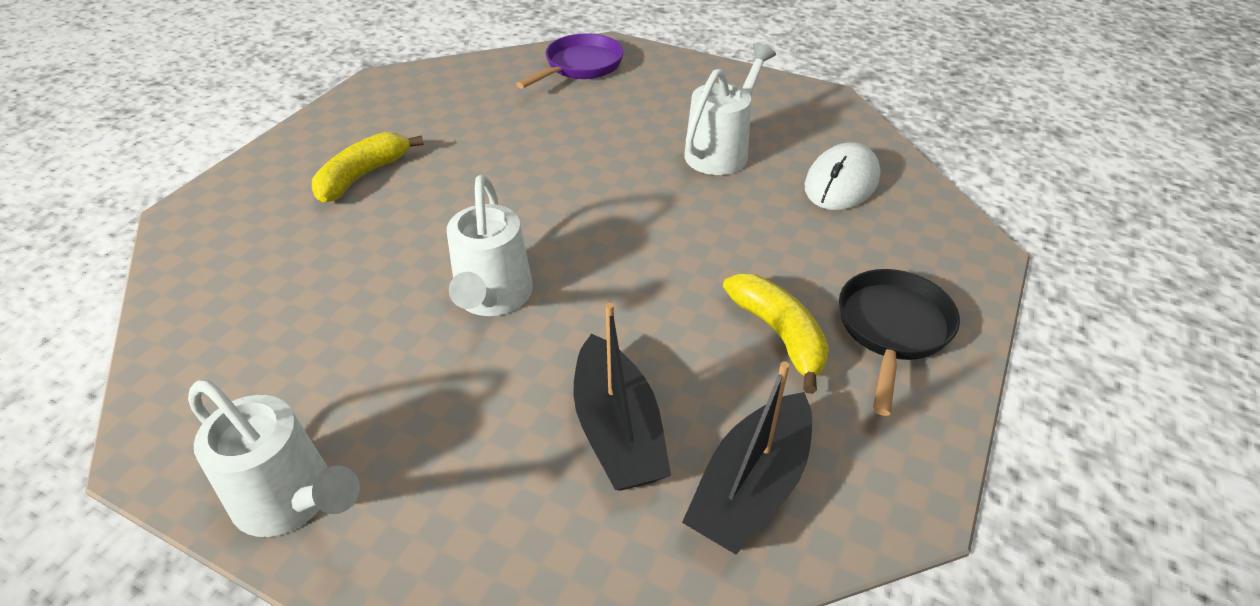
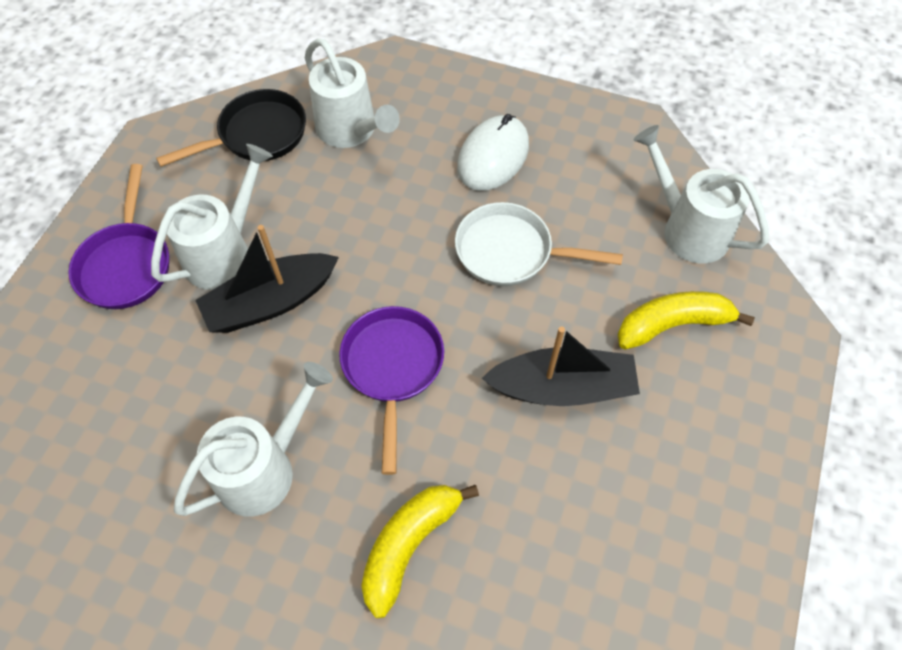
purple pan: [516,33,624,89] = 1 -> [68,164,169,309] [339,306,444,475] = 2
white pan: none = 0 -> [455,202,623,286] = 1
white watering can: [188,380,360,537] [447,175,533,316] [684,43,776,175] = 3 -> [151,144,273,290] [174,362,333,517] [305,38,400,148] [634,125,769,263] = 4

